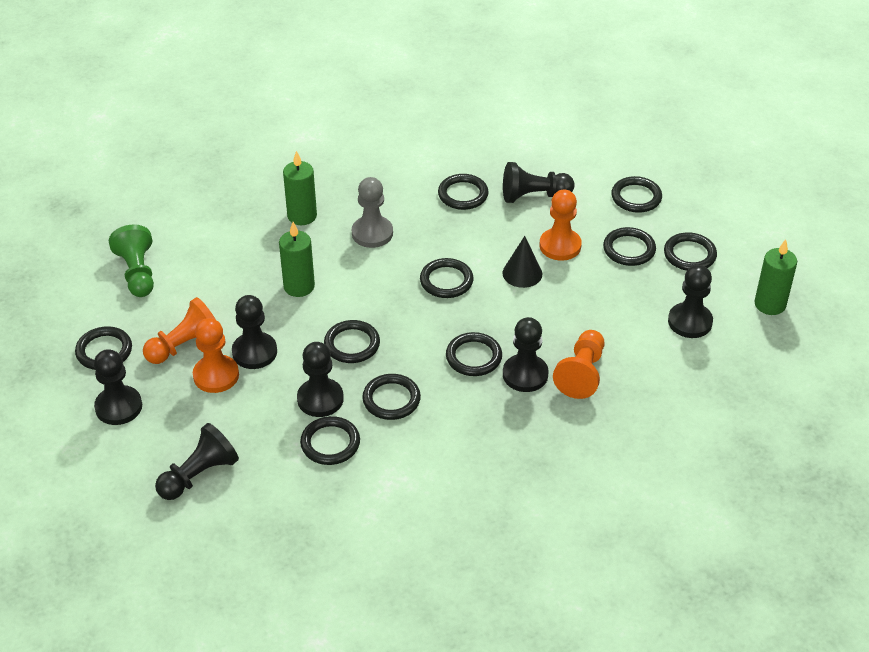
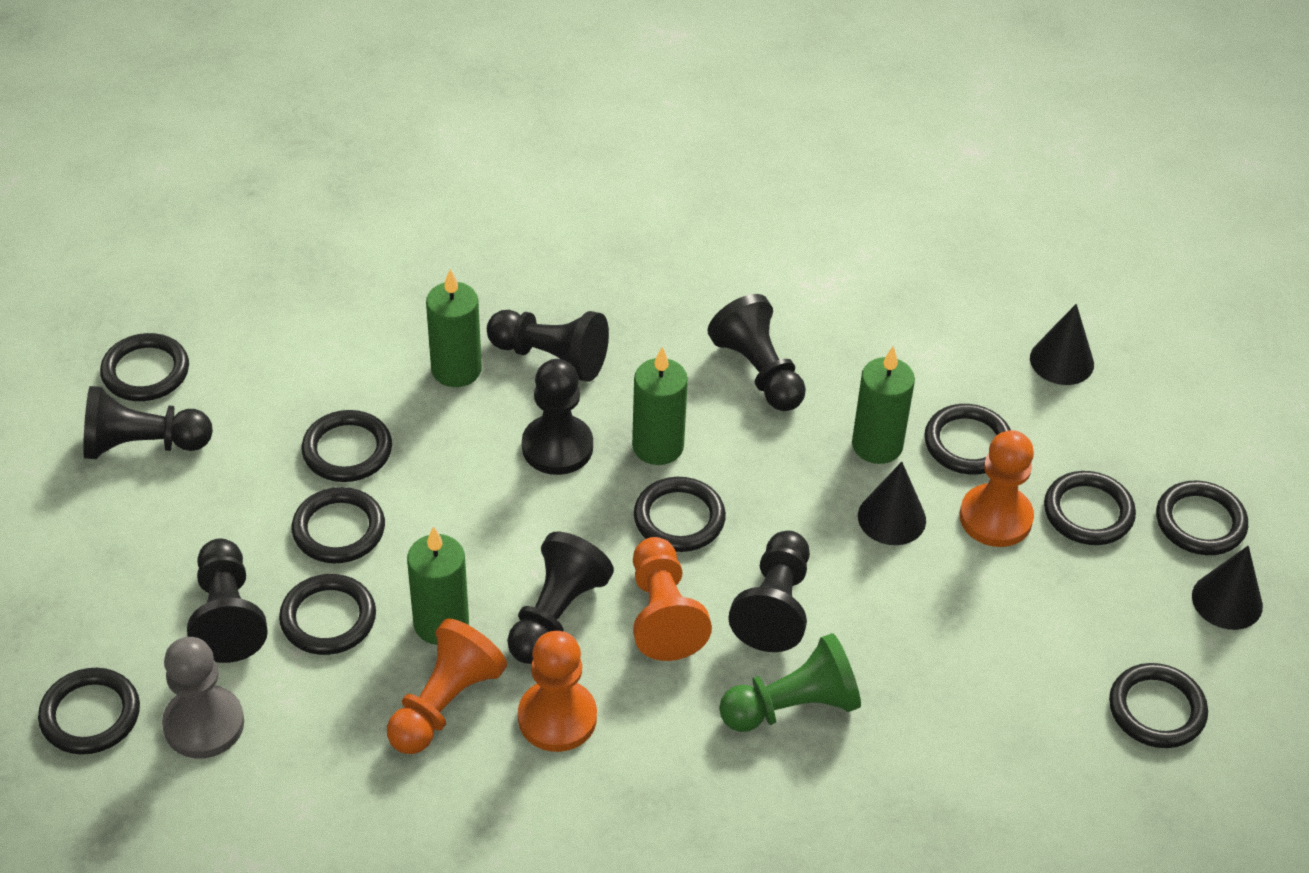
black cone: [502,236,542,288] = 1 -> [858,462,926,545] [1030,304,1094,385] [1192,545,1263,630] = 3
green candle: [279,222,315,297] [283,151,317,225] [754,239,797,315] = 3 -> [407,526,469,645] [426,269,482,387] [632,347,688,465] [852,346,915,464] = 4

